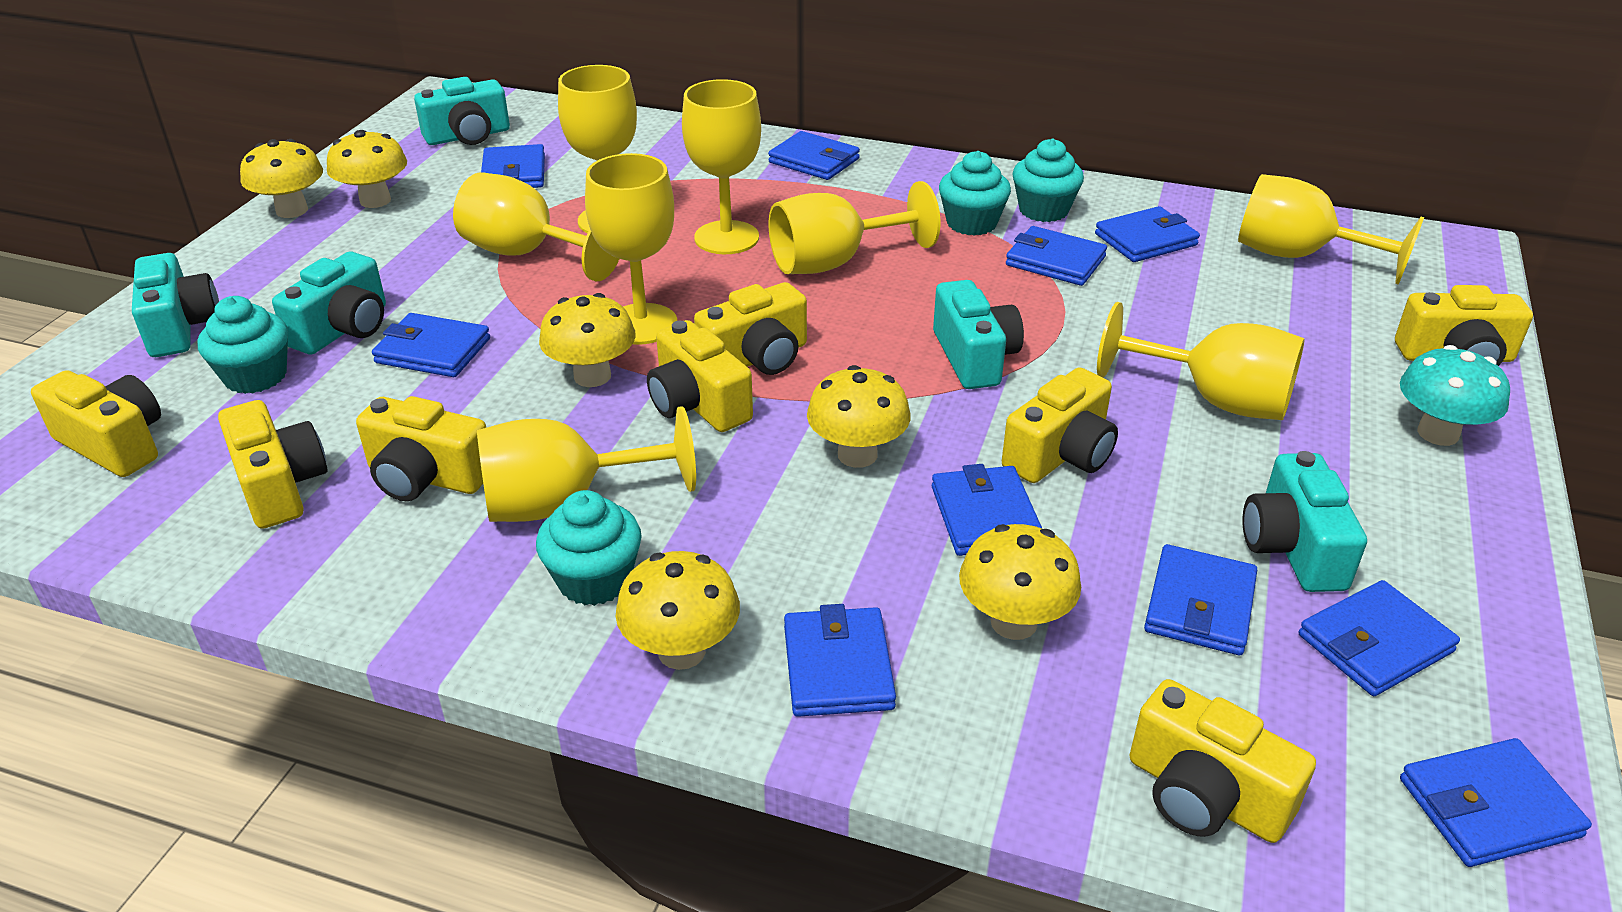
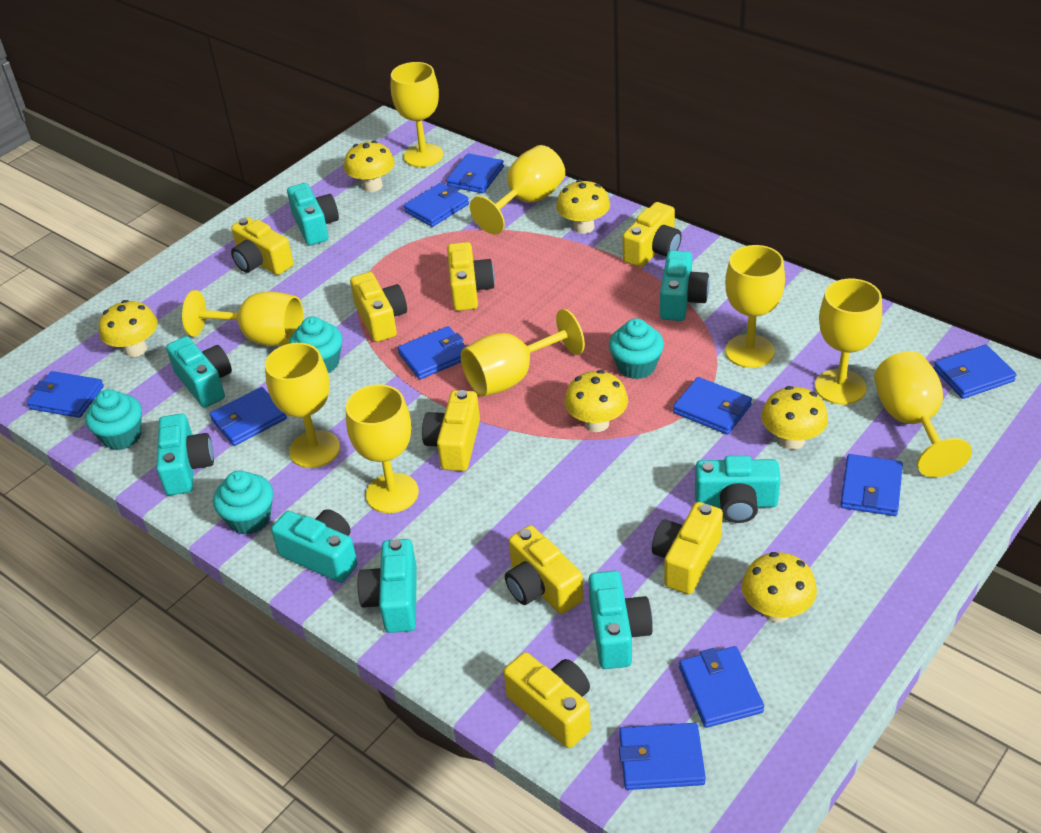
turquoise camera: [132,253,219,357] [272,252,386,355] [414,77,510,145] [933,280,1024,389] [1243,451,1367,592] = 5 -> [156,414,214,496] [166,336,232,408] [271,509,358,583] [287,183,339,245] [357,539,417,633] [589,571,653,669] [660,250,710,321] [695,456,781,523] = 8
turquoise mushroom: [1400,345,1510,446] = 1 -> none = 0
yellow goblet: [453,172,619,281] [477,406,696,522] [558,65,637,233] [585,153,677,345] [682,79,761,254] [769,181,940,274] [1097,302,1305,420] [1238,174,1424,285] = 8 -> [182,290,304,346] [265,343,340,468] [346,384,419,513] [391,62,443,167] [461,309,585,397] [470,145,565,234] [725,245,785,368] [815,279,882,405] [874,351,972,477] = 9

